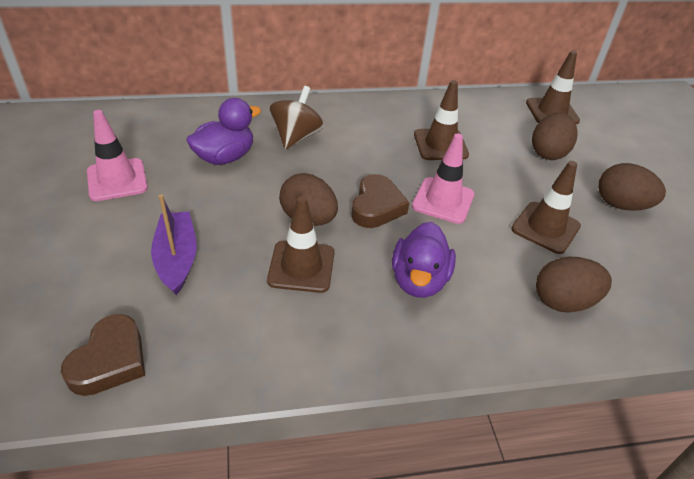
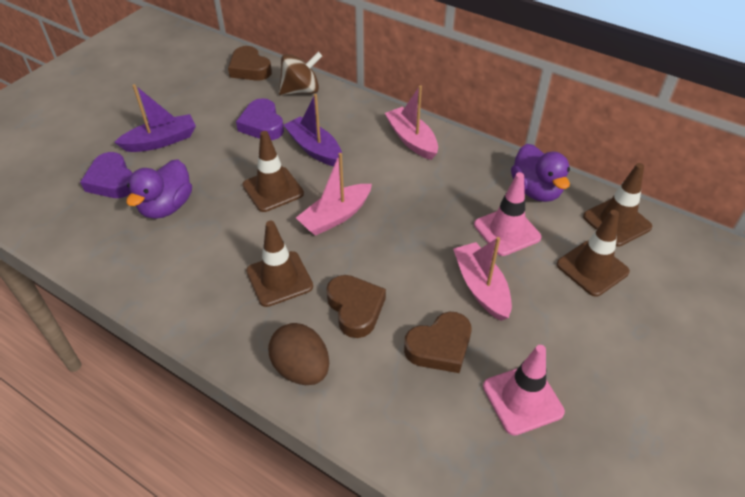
brown egg: [279,173,338,226] [532,113,578,160] [536,257,612,313] [598,163,666,211] = 4 -> [268,323,329,385] = 1
brown heart: [61,314,145,396] [351,174,409,228] = 2 -> [228,46,272,81] [326,275,386,338] [404,312,471,373] = 3
pink boat: none = 0 -> [296,153,372,236] [385,85,438,160] [453,237,512,321] = 3
purple boat: [151,194,197,295] = 1 -> [114,84,196,152] [284,94,342,166] = 2
purple heart: none = 0 -> [80,152,132,198] [236,98,284,140] = 2

